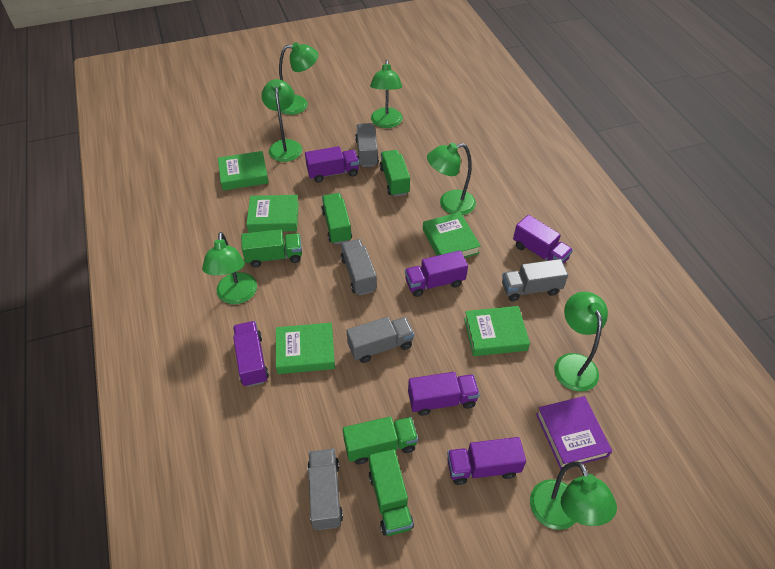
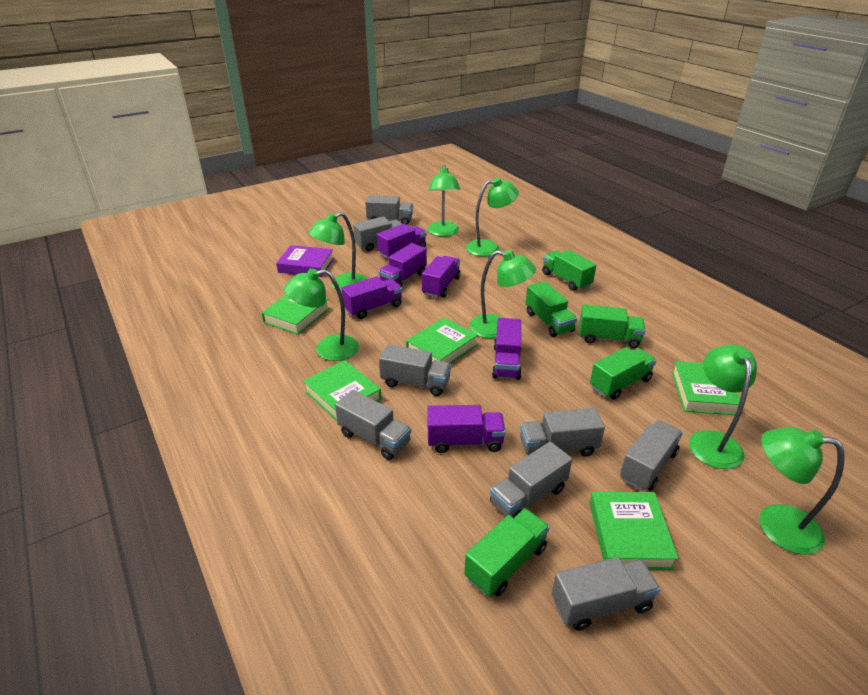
grey truck: [307,449,343,530] [341,239,377,295] [346,317,414,363] [355,123,379,167] [502,259,568,301] = 5 -> [335,390,411,460] [353,216,402,251] [365,195,413,225] [379,344,451,396] [490,442,572,518] [520,408,605,457] [552,557,660,631] [620,420,683,491] = 8

